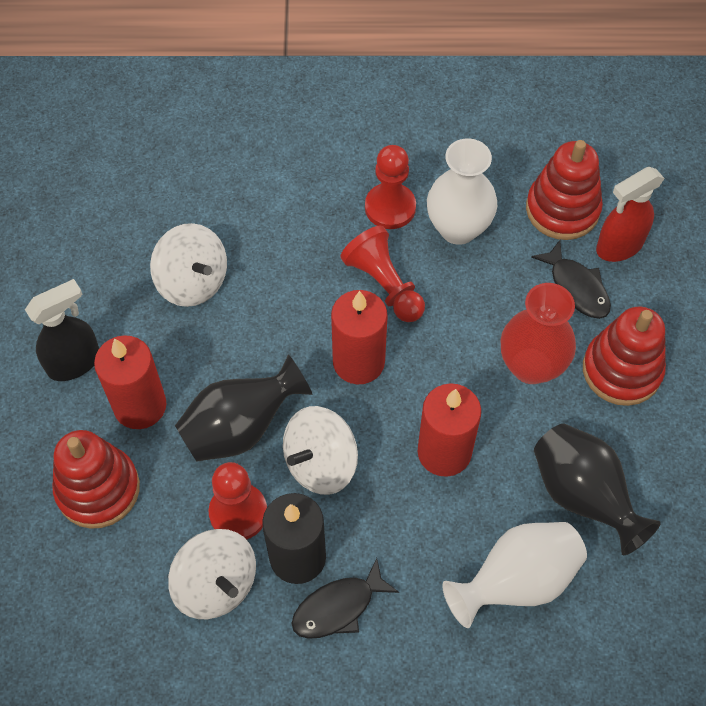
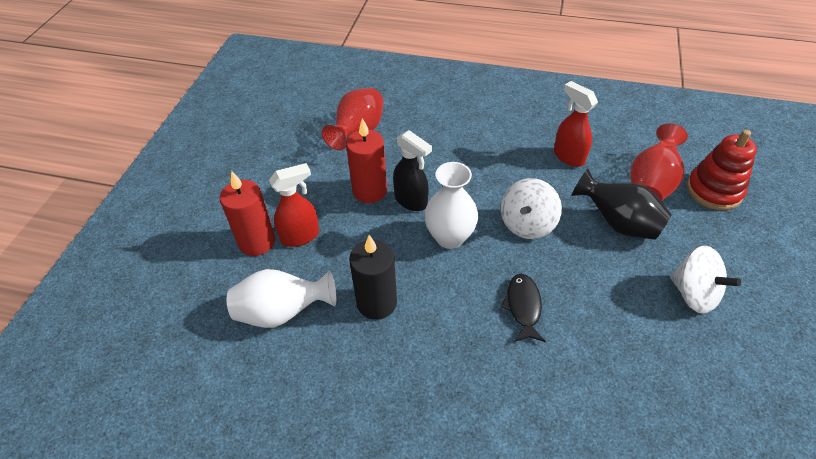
black fish: [292,558,399,639] [531,240,611,319] = 2 -> [500,274,546,342] = 1
black vase: [175,354,313,462] [534,424,661,555] = 2 -> [571,168,672,240] = 1
red candle: [94,335,167,429] [331,290,388,385] [418,383,481,477] = 3 -> [220,171,275,256] [346,118,387,203] = 2
red pawn: [208,462,267,540] [340,226,425,322] [365,145,416,229] = 3 -> none = 0
red spray bottle: [596,167,665,262] = 1 -> [269,163,319,247] [554,81,598,167] = 2
red stacking toy: [52,430,140,529] [526,140,603,240] [583,307,666,406] = 3 -> [687,130,757,210] = 1
red vase: [501,283,576,384] = 1 -> [322,88,383,150] [630,123,688,201] = 2
white spinning top: [150,223,227,307] [168,529,256,619] [283,406,358,495] = 3 -> [501,178,562,239] [670,246,741,314] = 2

